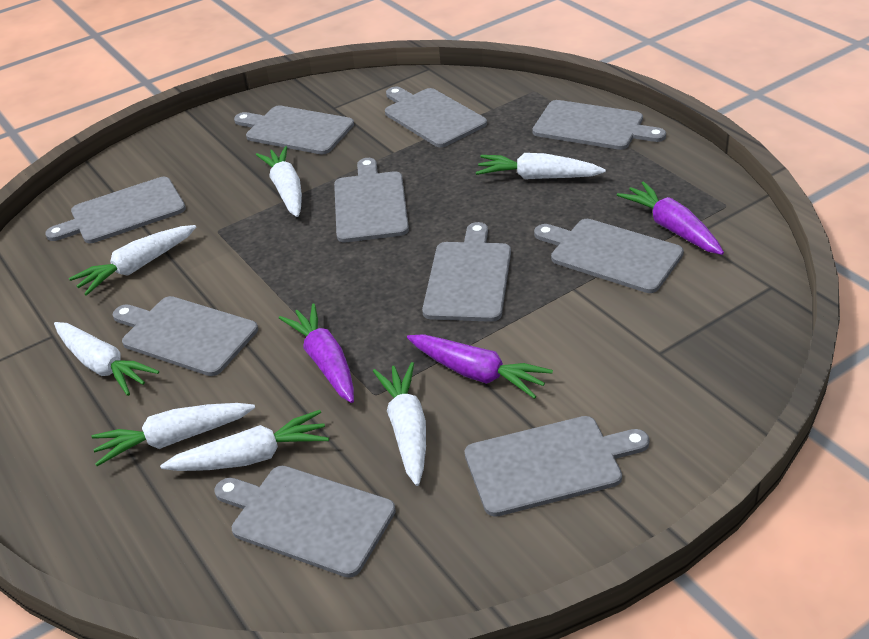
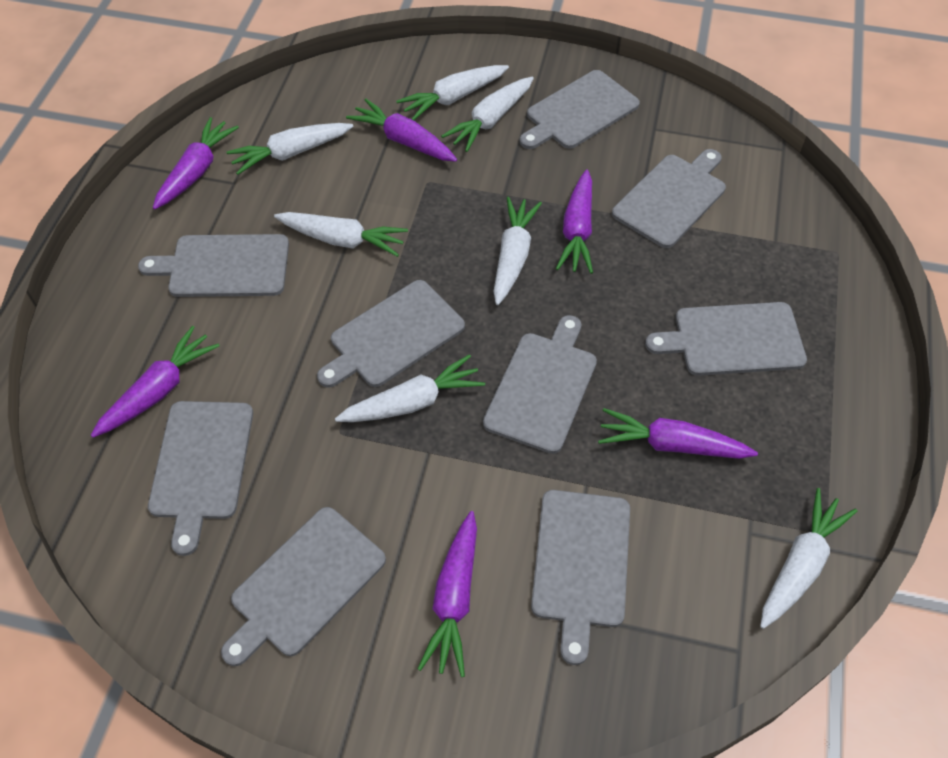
grey cutting board: [45,177,186,243] [113,296,258,376] [215,466,396,578] [234,105,354,155] [334,158,409,242] [385,86,487,147] [422,222,511,322] [465,416,650,517] [532,100,666,150] [534,219,684,293] = 10 -> [138,234,289,297] [148,401,253,556] [221,507,386,666] [317,280,465,388] [483,315,597,454] [520,70,640,149] [531,490,630,665] [612,149,726,248] [645,302,807,376] = 9
purple carrot: [279,304,354,403] [407,334,553,399] [617,181,724,255] = 3 -> [91,326,219,438] [153,117,239,210] [346,99,457,162] [418,511,477,677] [556,169,593,274] [598,408,758,459] = 6

